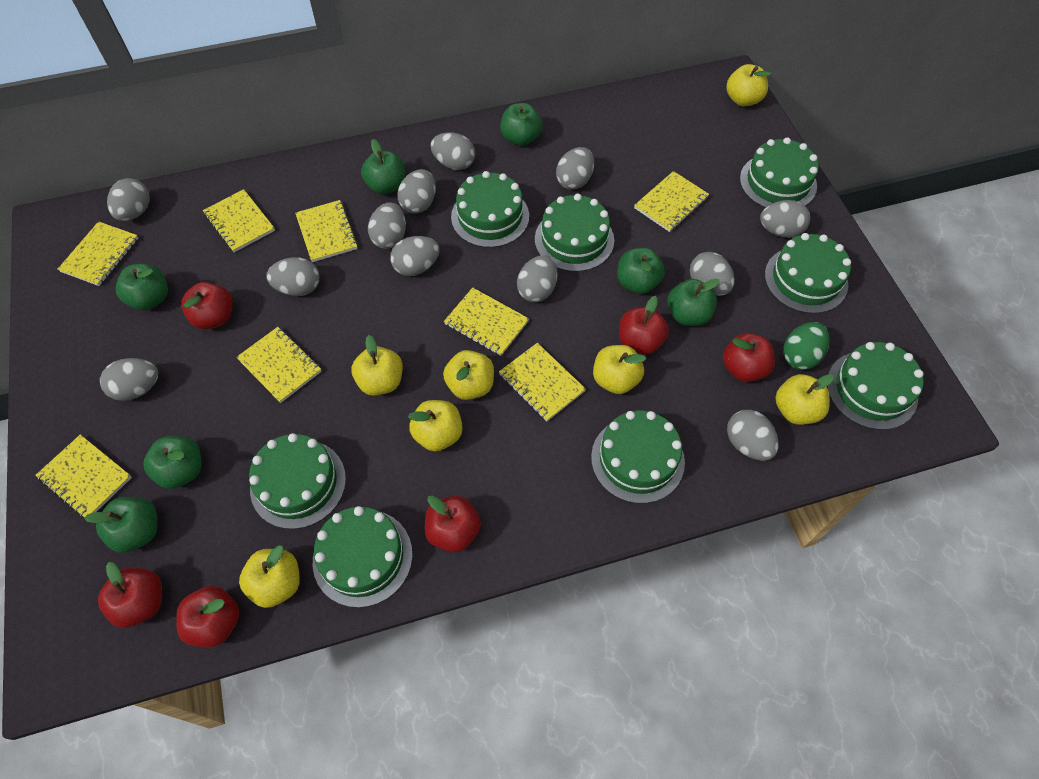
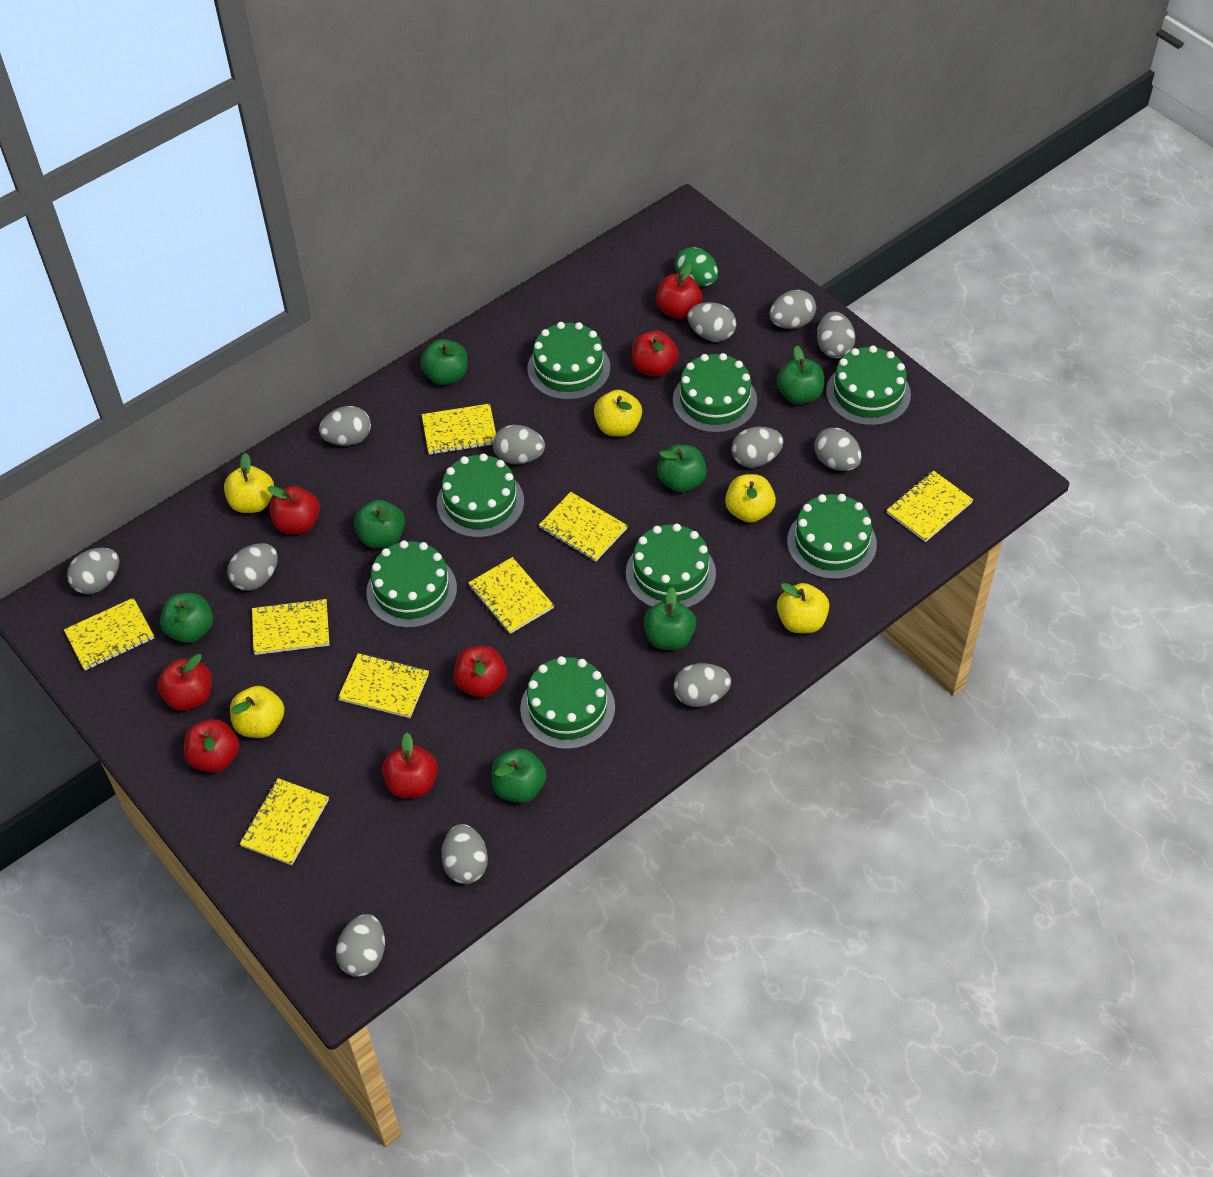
red apple: [98,562,162,628] [176,586,239,647] [181,282,233,329] [425,496,481,552] [619,296,669,355] [723,333,775,382] = 6 -> [157,654,212,711] [184,719,239,773] [267,486,320,534] [382,733,438,798] [454,646,507,697] [632,331,679,377] [656,263,702,319] = 7
yellow apple: [239,546,300,608] [351,335,403,396] [408,400,463,451] [443,350,494,400] [593,345,646,394] [726,64,771,107] [775,374,834,425] = 7 -> [224,453,274,513] [230,686,284,738] [594,390,642,436] [725,474,776,523] [777,583,829,633] = 5

